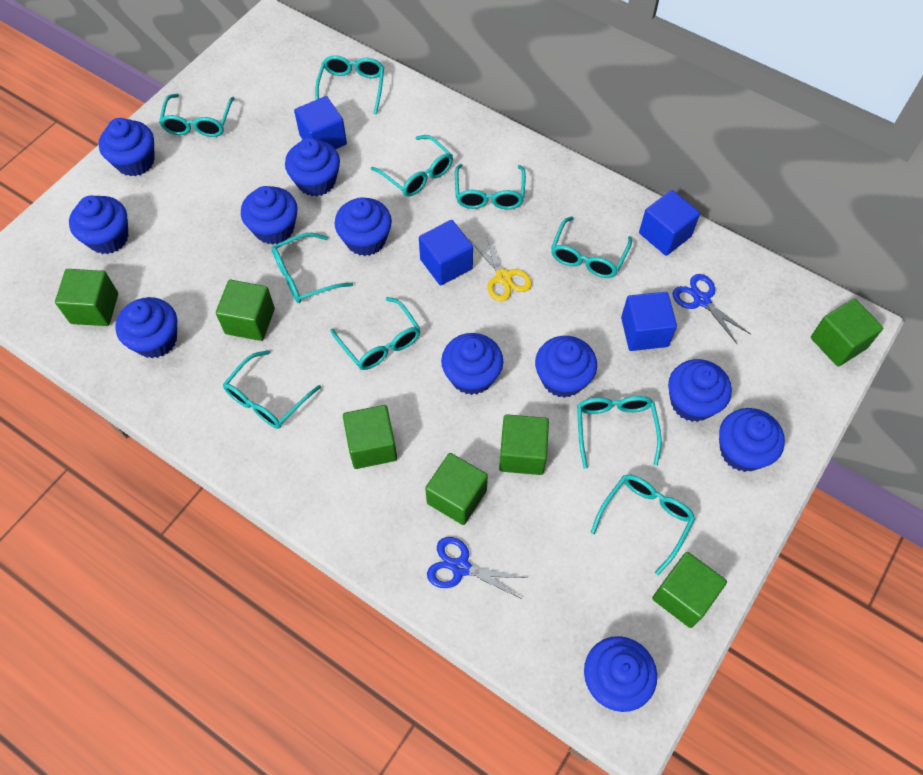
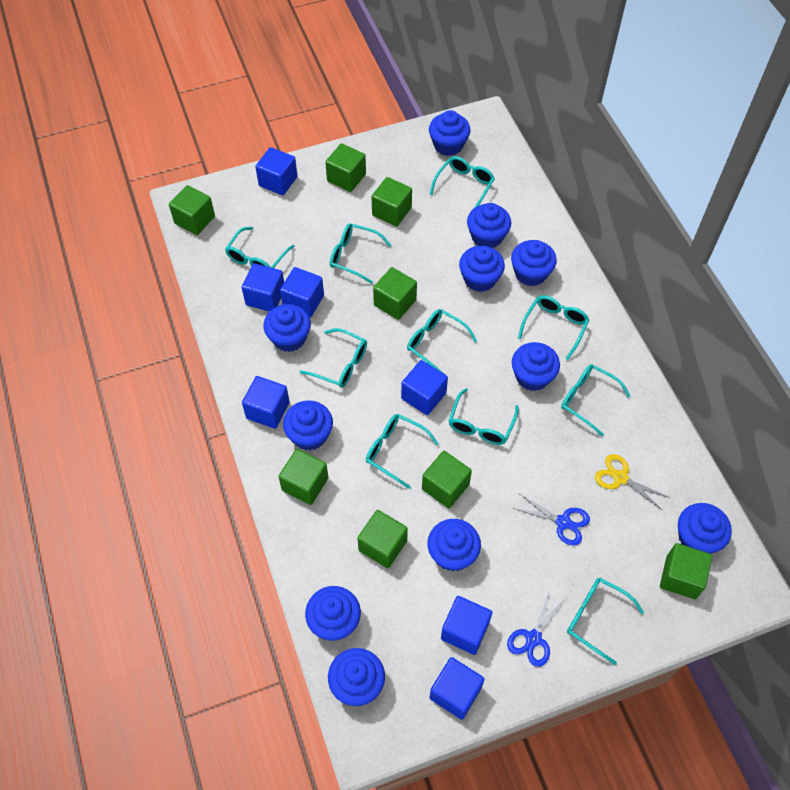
blue cube: [294,96,347,149] [419,220,473,285] [621,292,677,351] [639,190,700,256] = 4 -> [242,263,284,312] [242,376,290,429] [255,147,298,195] [280,267,324,318] [401,360,448,415] [430,657,485,720] [441,596,492,655] = 7
green cube: [55,269,118,326] [216,280,275,341] [343,405,397,469] [425,453,488,525] [499,414,549,475] [652,552,727,628] [811,299,883,367] = 7 -> [169,185,215,235] [278,449,328,505] [325,143,366,192] [357,510,408,568] [371,177,412,227] [373,267,417,320] [422,451,472,508] [660,543,712,599] = 8

